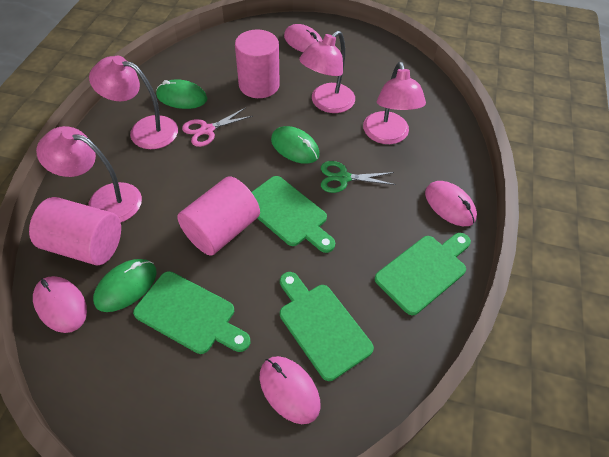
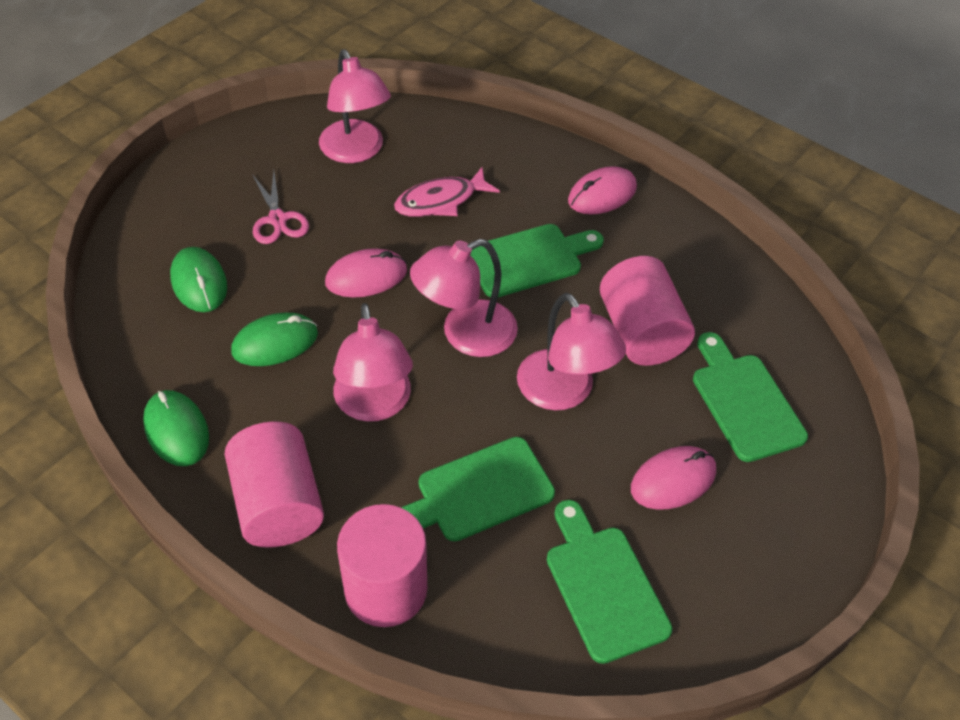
green scissors: [321,161,396,193] = 1 -> none = 0
pink fish: none = 0 -> [394,167,500,217] = 1
pink mouse: [33,276,87,333] [260,356,321,424] [284,24,322,52] [425,181,477,226] = 4 -> [325,248,407,298] [568,166,637,214] [631,446,716,510] = 3

